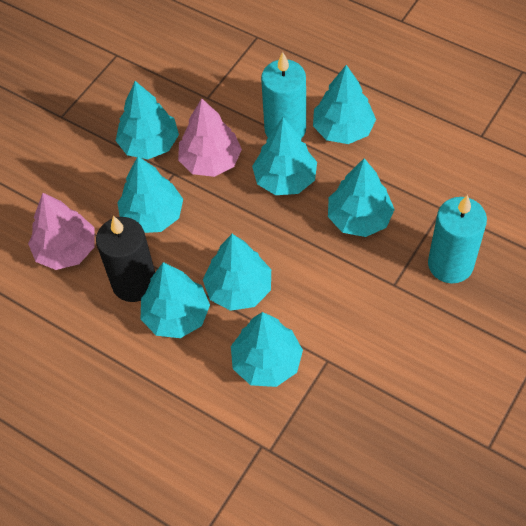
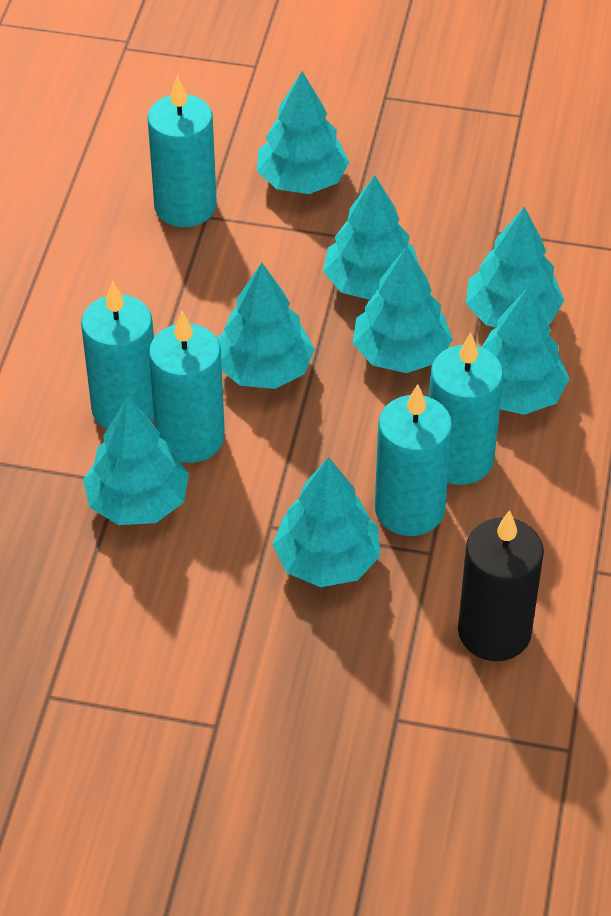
pink tree: [28,193,95,270] [178,98,242,177] = 2 -> none = 0
turquoise candle: [261,52,306,139] [428,195,487,284] = 2 -> [81,280,154,429] [147,75,217,227] [149,311,225,463] [375,384,452,536] [429,333,504,485] = 5

